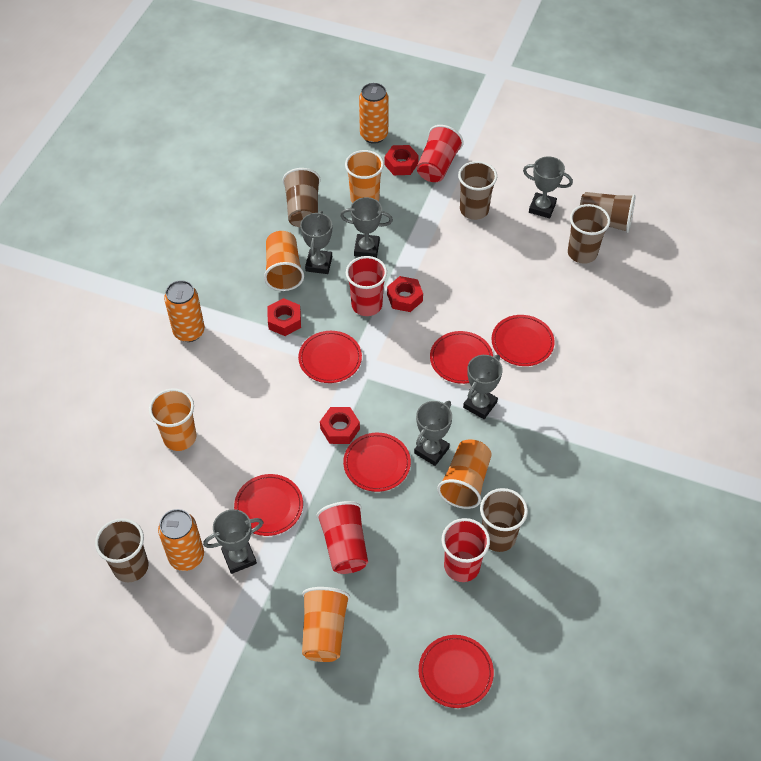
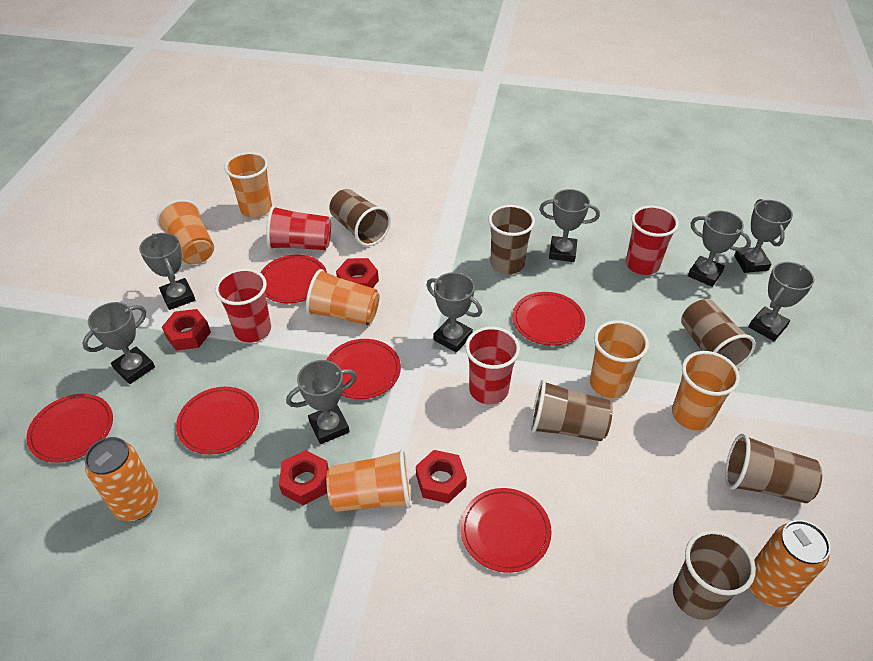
grey trophy: [203,509,264,574] [300,211,332,274] [340,197,393,258] [414,401,452,466] [463,355,503,419] [523,156,573,218] = 6 -> [82,302,155,384] [139,233,195,310] [286,360,357,444] [426,272,482,352] [539,189,600,262] [688,211,751,287] [734,199,793,273] [749,262,815,341] = 8
orange can: [158,509,204,571] [164,280,205,342] [359,83,389,144] = 3 -> [85,437,158,521] [750,520,831,607] = 2
orange cup: [149,389,196,451] [264,231,304,291] [302,587,350,662] [345,150,384,203] [437,439,492,509] = 5 -> [157,199,214,264] [225,152,272,218] [306,269,379,325] [326,449,412,512] [590,320,649,398] [672,351,740,430] = 6

